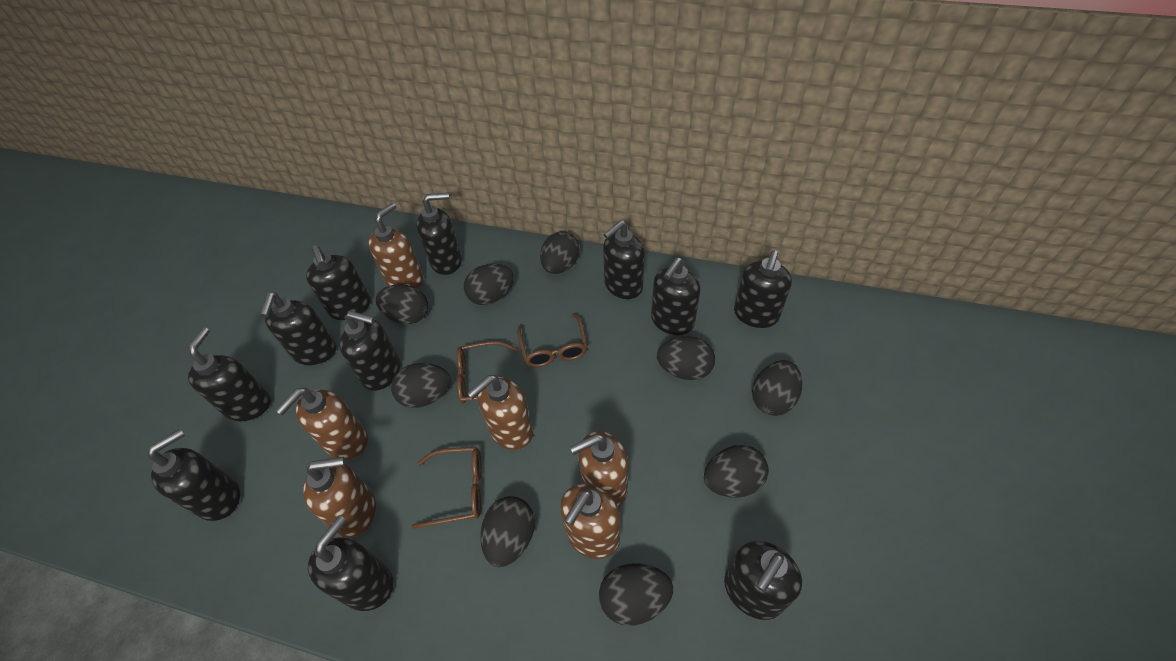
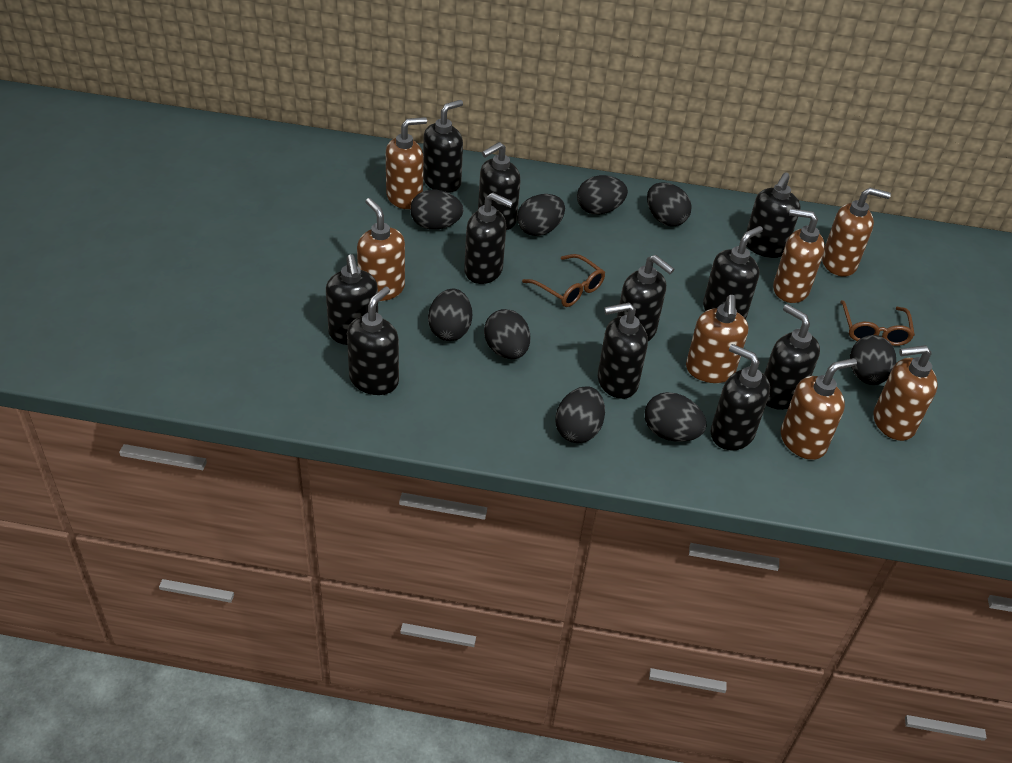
brown glasses: [412,447,482,529] [457,341,518,404] [517,313,587,367] = 3 -> [522,254,605,307] [840,300,915,346] = 2
brown soap dispenser: [276,388,368,460] [303,457,376,538] [368,203,423,288] [467,375,533,450] [560,484,620,559] [570,431,628,507] = 6 -> [357,198,405,301] [386,117,427,209] [686,295,748,383] [773,208,825,303] [781,358,857,460] [822,188,891,277] [873,345,938,441] = 7

